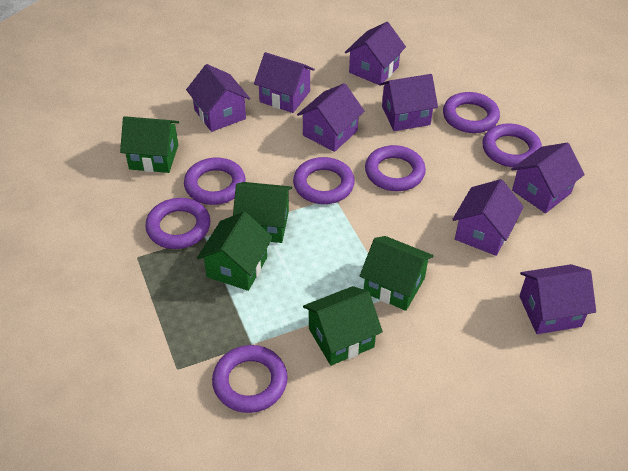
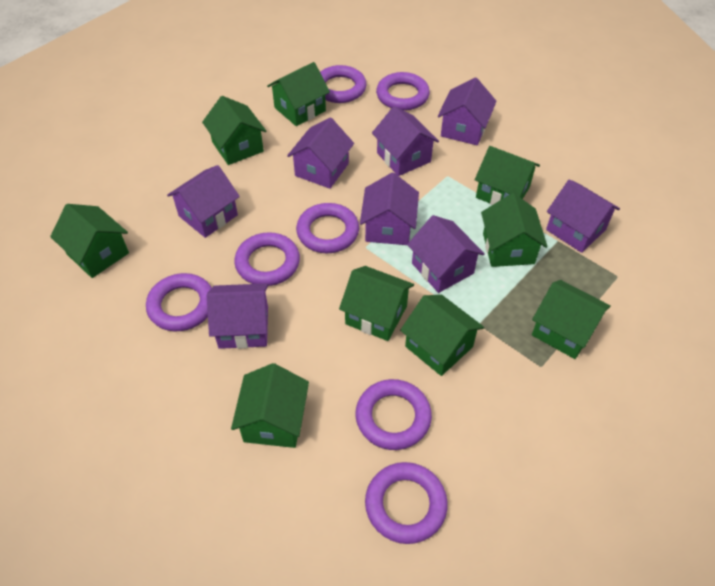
green house: [120,116,179,173] [197,211,273,291] [233,182,292,243] [303,286,383,366] [360,236,434,311] = 5 -> [50,204,129,278] [202,96,266,165] [231,363,309,448] [267,62,330,126] [339,266,414,341] [400,295,484,376] [475,146,540,205] [481,193,548,267] [532,280,611,359] = 9

